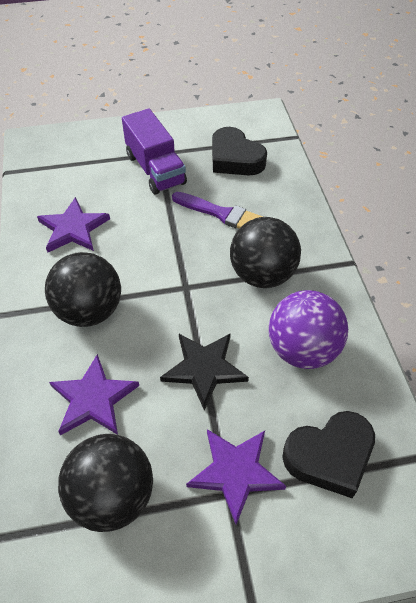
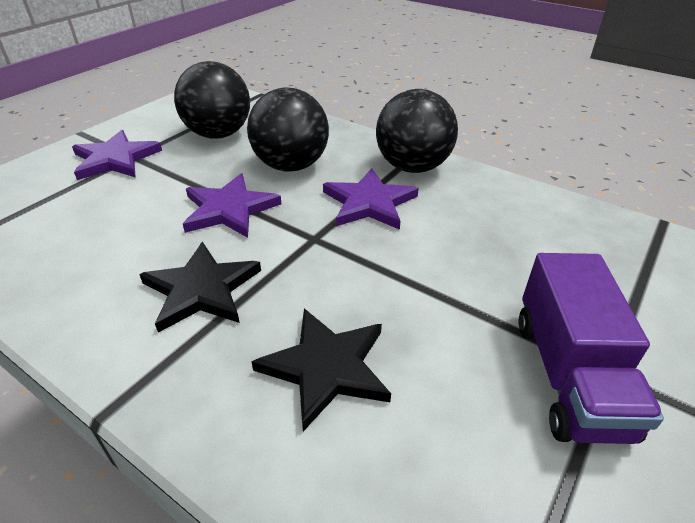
black heart: [212,127,267,175] [282,411,375,498] = 2 -> none = 0
black star: [160,333,249,411] = 1 -> [139,242,261,333] [251,308,391,431] = 2
purple ball: [269,290,348,369] = 1 -> none = 0
purple brush: [172,192,263,228] = 1 -> none = 0

